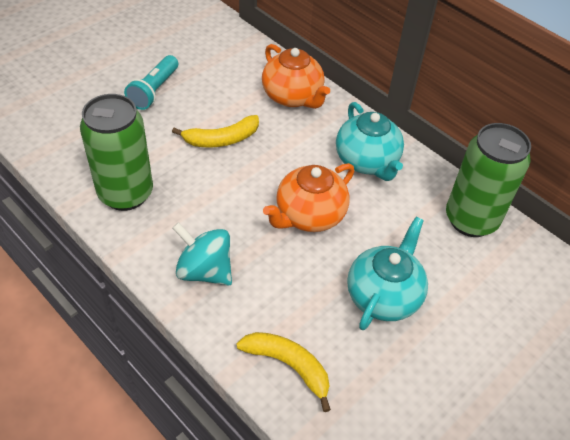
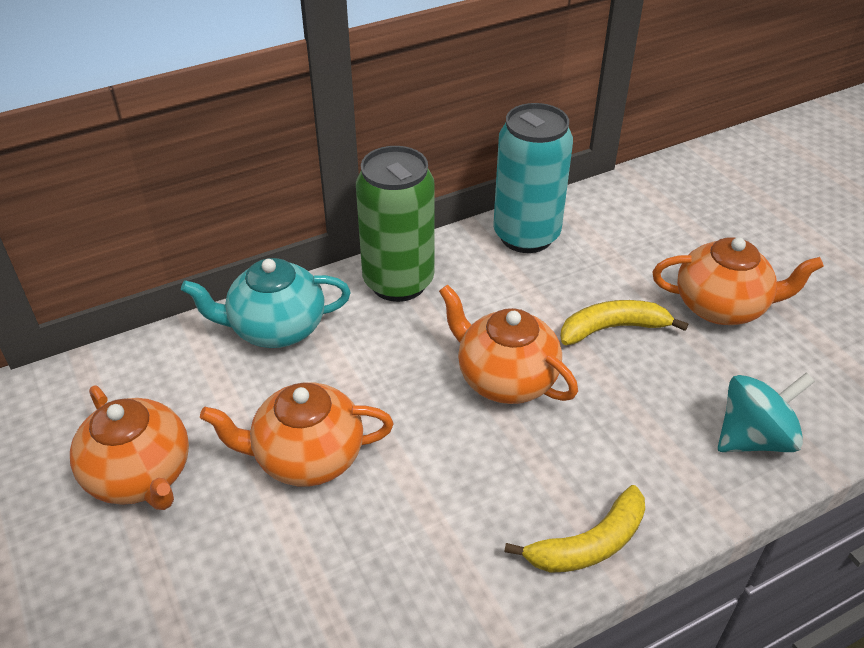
green can: [80,94,153,211] [446,123,531,237] = 2 -> [356,146,435,302] = 1
orange teapot: [262,44,330,109] [263,163,354,232] = 2 -> [70,385,189,510] [200,382,393,487] [439,284,578,404] [653,237,824,325] = 4
turquoise can: none = 0 -> [493,103,573,253] = 1
turquoise flashlight: [124,55,178,110] = 1 -> none = 0
turquoise teapot: [336,102,404,181] [347,217,428,330] = 2 -> [181,258,351,348] = 1

